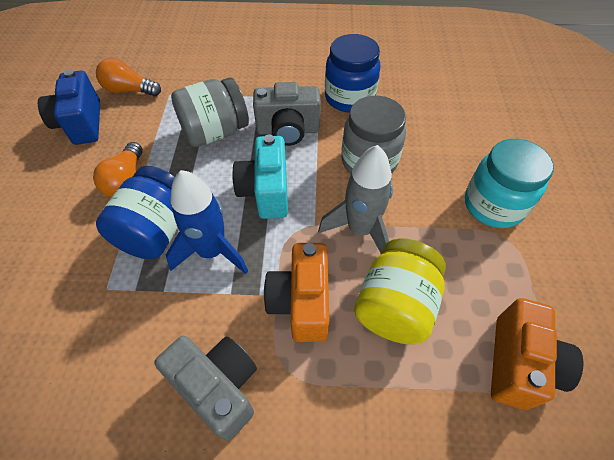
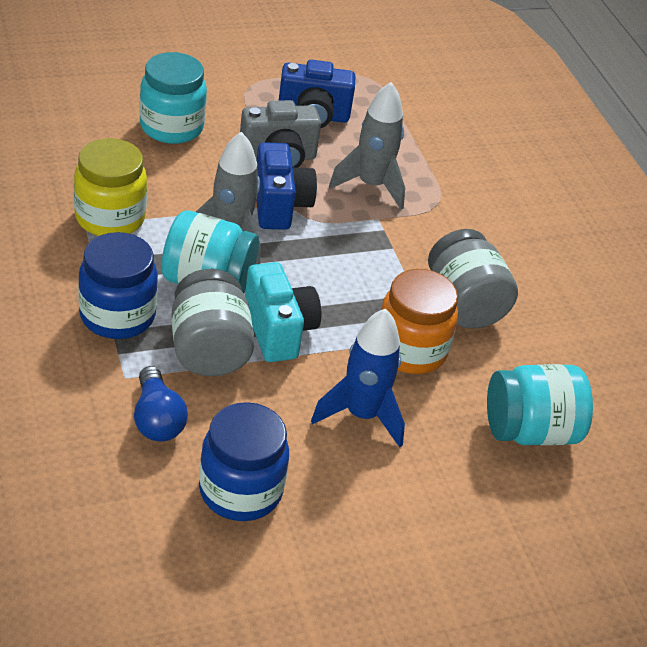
blue camera: [38,69,100,145] = 1 -> [257,142,317,230] [279,60,355,128] = 2
blue light bulb: none = 0 -> [134,366,188,442] = 1
grey camera: [154,336,257,441] [253,82,321,146] = 2 -> [240,100,321,168] = 1
grey rocket: [318,145,393,253] = 1 -> [196,132,261,264] [329,82,405,210] = 2
orange camera: [264,243,329,342] [491,298,584,410] = 2 -> none = 0
orange jar: none = 0 -> [381,269,458,374] = 1
orange light bulb: [93,142,143,197] [96,58,161,96] = 2 -> none = 0
turquoise jar: [465,139,554,228] = 1 -> [139,52,207,144] [161,211,259,293] [487,364,593,446] = 3

